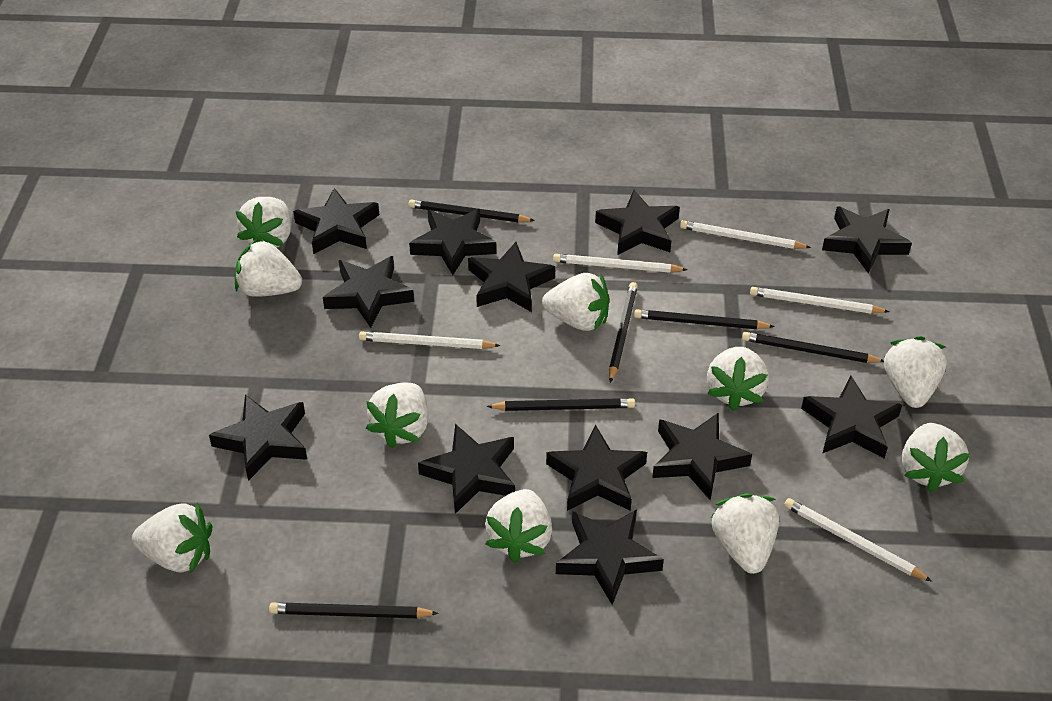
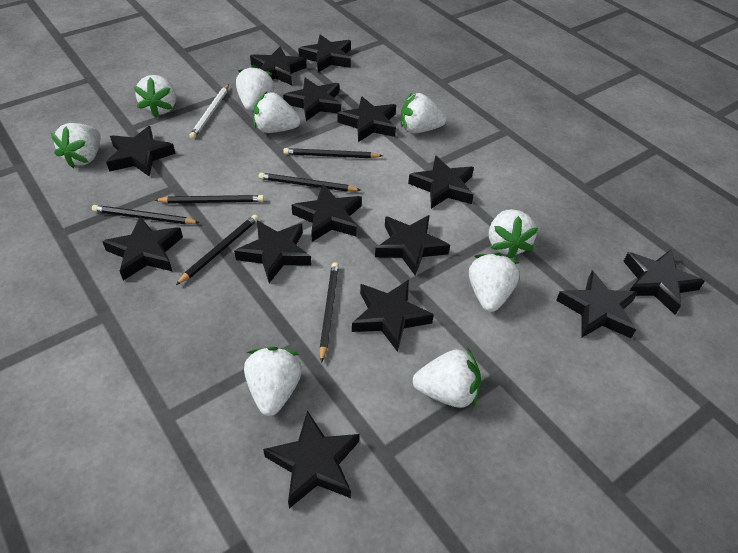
black star: [209,395,307,481] [293,188,379,254] [323,256,414,328] [409,209,497,275] [418,424,515,514] [468,242,555,312] [546,425,647,511] [556,509,664,605] [595,190,680,255] [652,412,752,500] [801,376,902,459] [822,206,912,273] = 12 -> [102,216,183,281] [106,126,176,177] [234,220,311,283] [250,46,307,85] [263,411,359,509] [283,78,341,121] [292,184,362,242] [298,34,351,72] [337,96,396,142] [352,280,434,352] [375,215,450,276] [408,155,474,209] [556,270,638,338] [623,250,705,315] = 14
white pencil: [359,331,501,349] [553,254,687,273] [680,220,811,249] [750,287,889,313] [784,498,932,582] = 5 -> [189,84,229,139] = 1
white strawberry: [132,503,212,573] [235,239,302,297] [236,197,291,248] [366,382,429,448] [485,489,552,563] [542,273,610,331] [707,347,769,411] [711,493,779,574] [884,336,947,408] [902,423,970,492] = 10 -> [51,123,100,168] [134,75,176,118] [236,65,275,111] [244,346,302,416] [253,92,301,133] [400,92,447,133] [413,348,481,408] [469,252,520,312] [489,209,538,258] = 9

